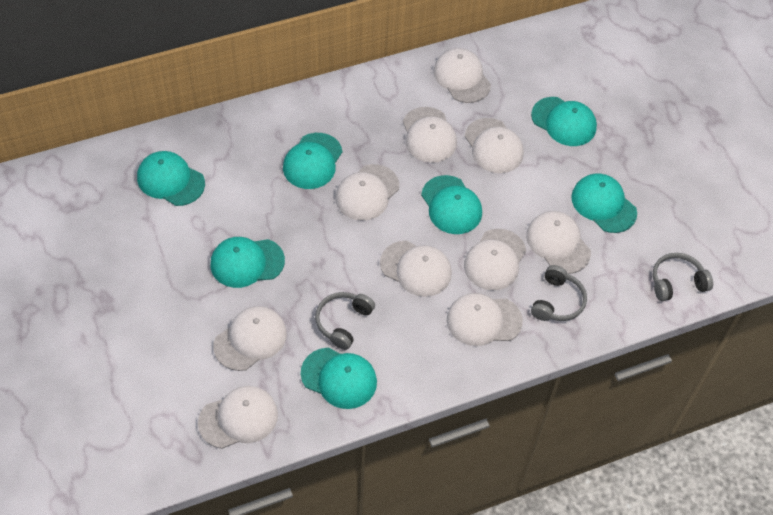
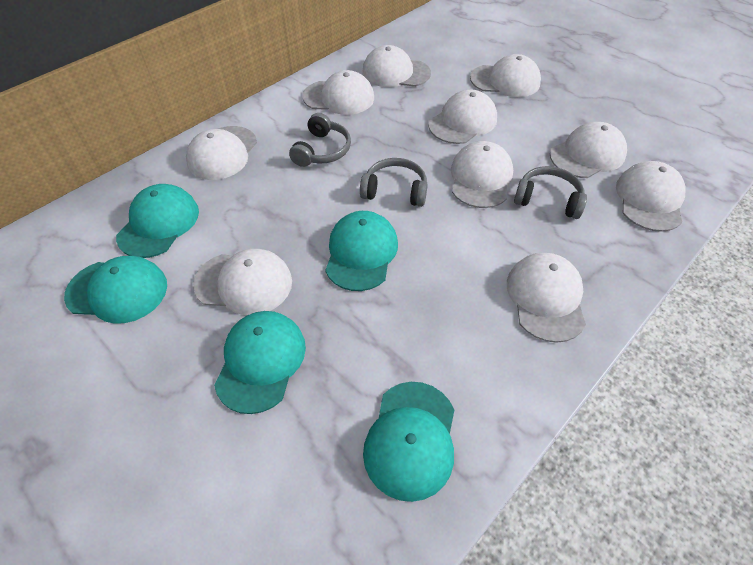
turquoise cap: [137,151,205,206] [210,237,285,288] [283,133,342,189] [301,348,377,409] [421,175,482,234] [531,97,597,146] [571,174,637,233] = 7 -> [64,256,167,324] [116,184,199,258] [214,311,306,414] [325,211,398,291] [363,382,454,502] = 5

